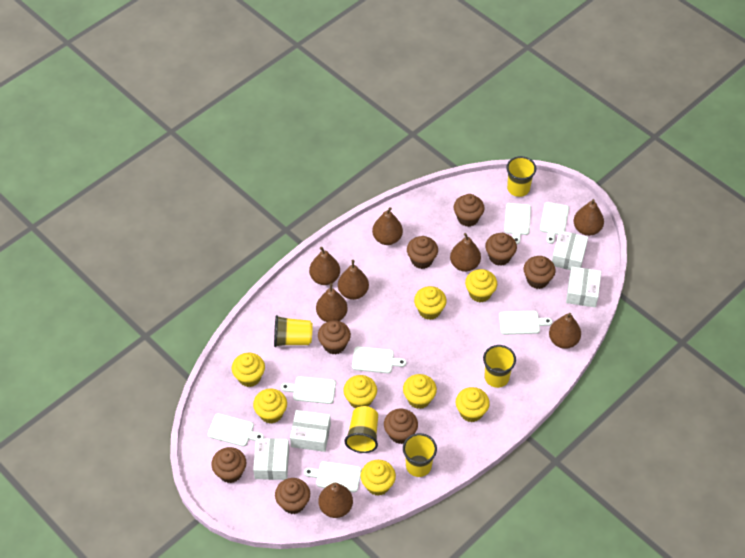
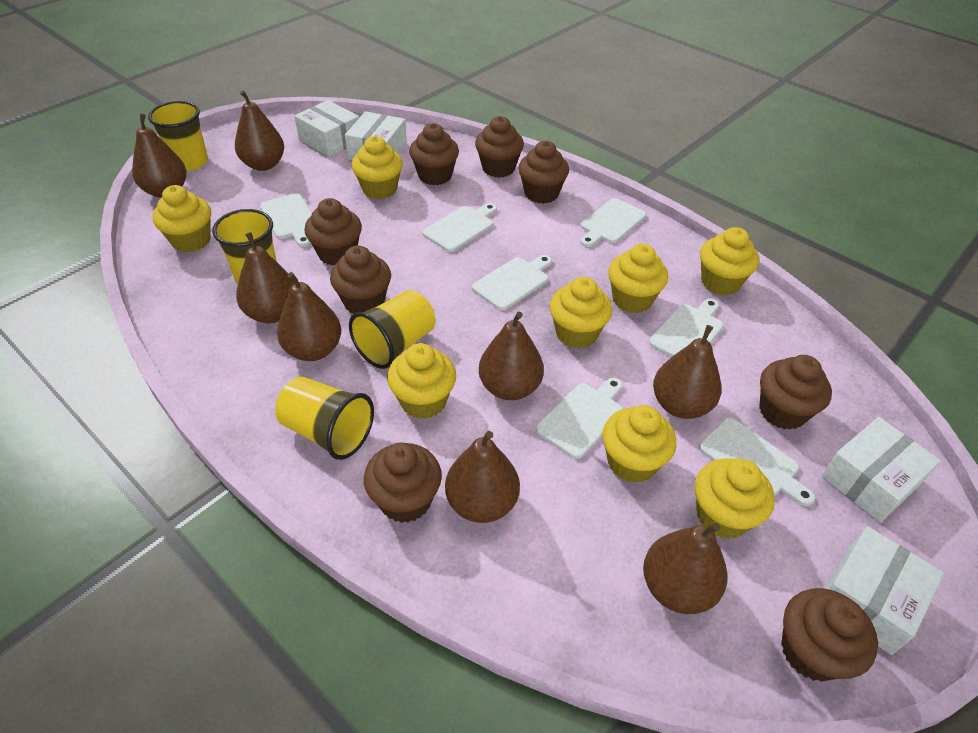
yellow cup: [274,315,312,347] [345,406,378,453] [403,433,437,477] [483,345,516,388] [506,156,536,197] = 5 -> [148,101,208,171] [212,209,277,285] [275,377,374,460] [349,290,435,369] = 4

